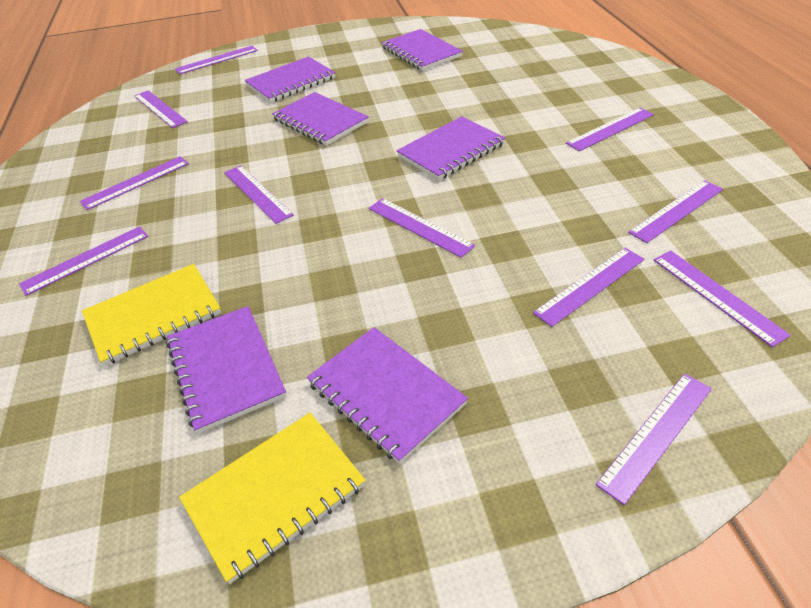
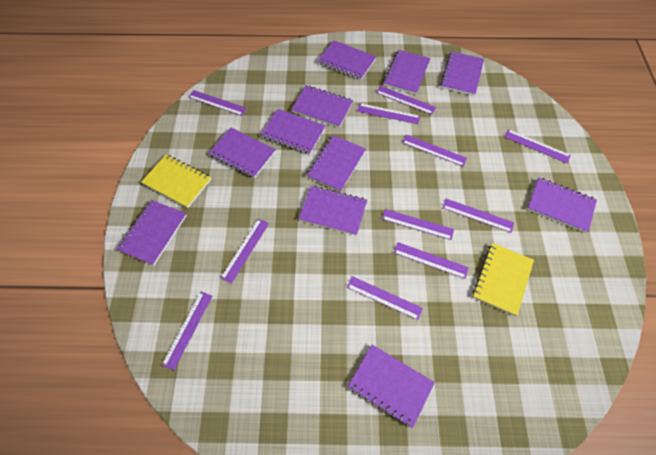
purple notebook: [166,306,286,434] [245,56,335,103] [272,92,369,146] [307,327,468,464] [382,29,463,71] [396,116,505,180] = 6 -> [117,200,187,266] [209,128,276,178] [261,109,326,154] [291,85,353,128] [299,186,367,236] [306,135,366,192] [318,40,376,80] [348,345,435,428] [383,50,430,94] [440,51,484,96] [527,178,597,233] = 11

